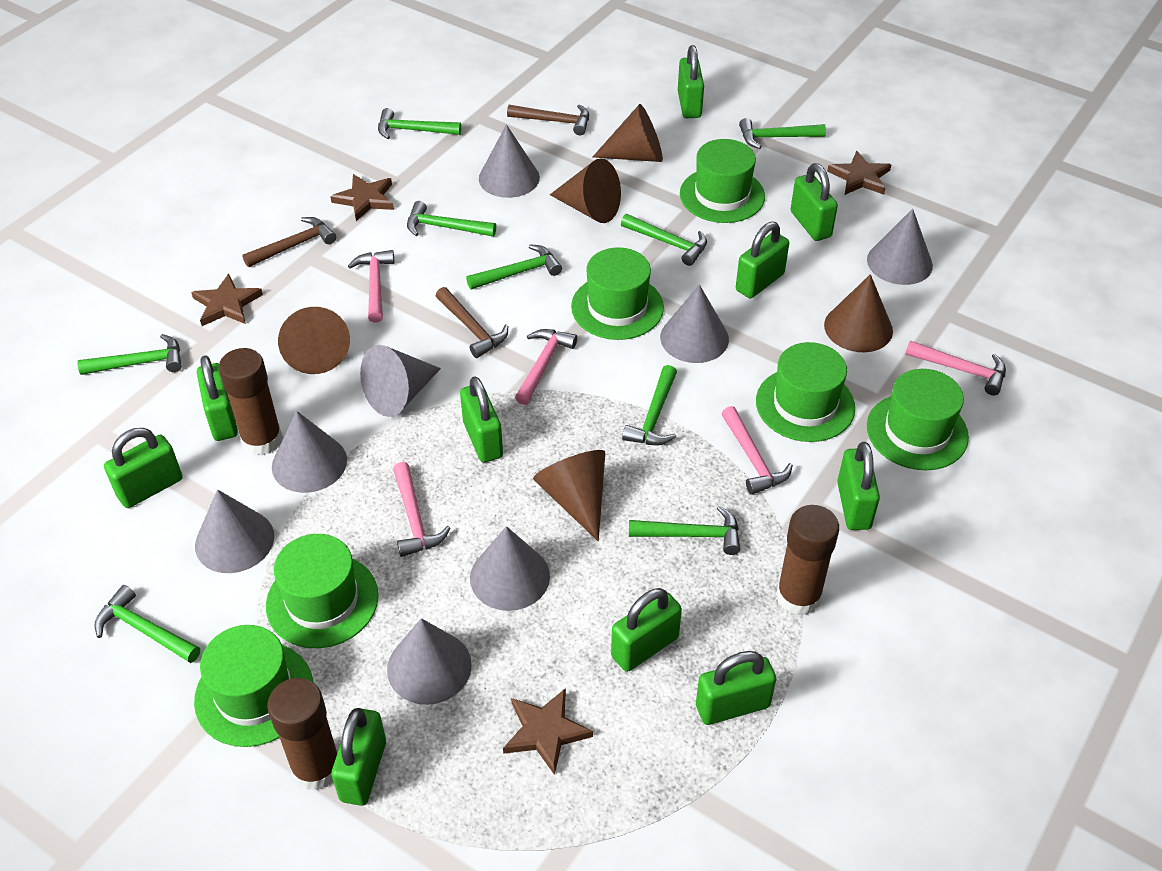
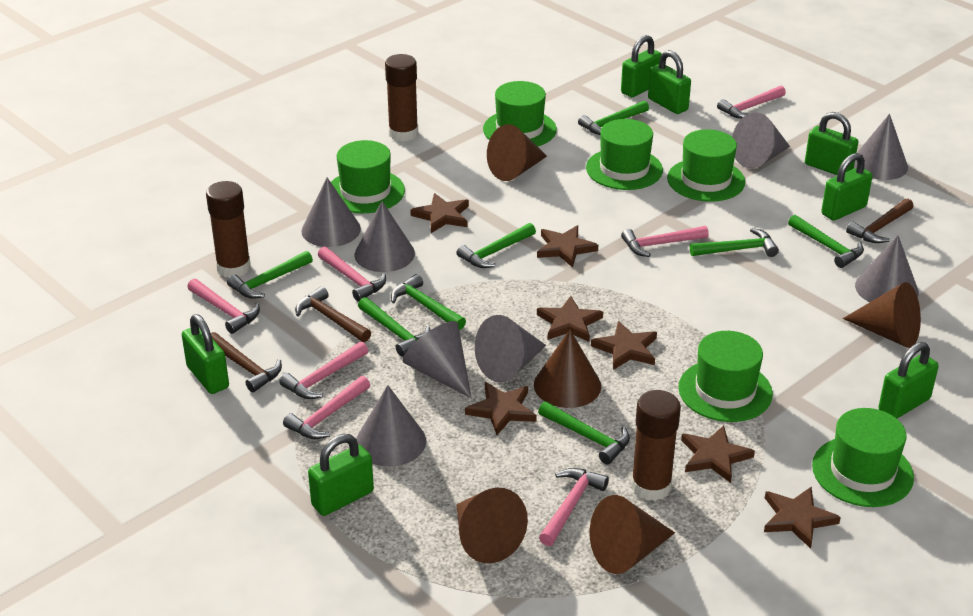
brown star: [191,274,263,326] [330,174,394,221] [503,688,593,775] [827,151,891,195] = 4 -> [410,193,469,233] [465,382,537,435] [537,225,598,267] [537,296,603,342] [591,321,657,370] [681,425,755,483] [764,486,841,549] = 7
green hammer: [77,334,182,375] [95,585,200,663] [378,108,461,139] [407,201,496,237] [466,244,562,290] [621,214,707,266] [622,365,677,445] [629,506,740,555] [739,118,826,149] = 9 -> [227,251,313,299] [358,297,430,357] [391,274,466,330] [456,223,536,268] [538,401,630,464] [578,101,649,135] [690,228,779,257] [788,215,864,268] = 8
green padlock: [104,428,183,508] [197,355,238,441] [331,708,386,806] [460,376,503,462] [611,588,682,672] [678,45,704,118] [696,651,776,725] [736,222,789,298] [791,163,838,241] [837,442,880,530] = 10 -> [182,314,229,394] [308,434,374,516] [621,35,662,97] [648,50,691,114] [805,112,858,175] [821,153,873,221] [878,342,939,419] = 7
pink hammer: [348,250,394,323] [393,462,450,557] [515,329,577,405] [721,406,793,495] [905,341,1006,396] = 5 -> [187,279,260,334] [279,342,368,399] [283,376,370,439] [318,247,386,302] [539,468,609,546] [621,226,709,257] [717,86,786,119] = 7

